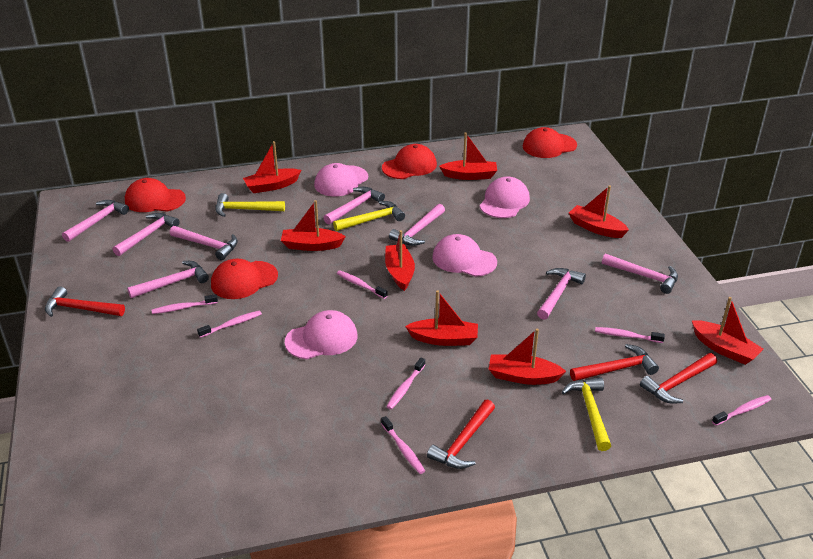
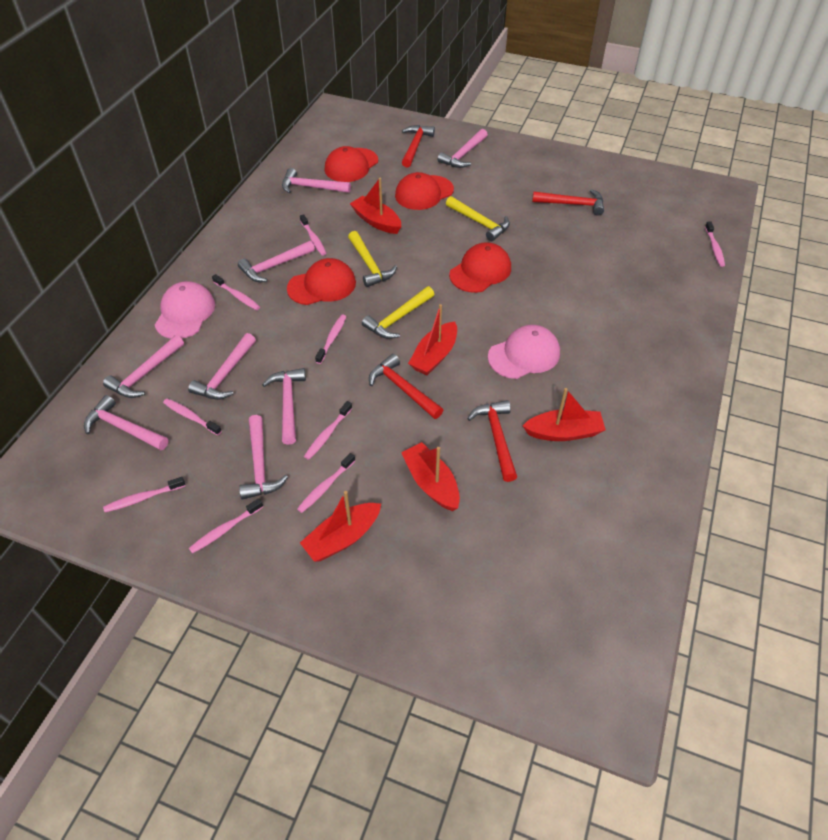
pink cap: [285,310,358,359] [314,163,368,196] [432,234,497,277] [479,176,530,218] = 4 -> [155,281,215,339] [488,325,560,379] = 2
pink toothbrush: [151,294,218,314] [197,310,262,338] [337,271,388,299] [381,416,425,474] [386,358,425,410] [595,327,665,343] [712,395,772,426] = 7 -> [103,477,185,512] [163,399,222,435] [189,498,263,554] [212,274,260,310] [297,453,355,513] [300,214,326,256] [304,401,352,460] [315,315,347,364] [705,221,725,267] = 9
red boat: [243,141,301,193] [281,200,346,251] [385,230,415,291] [405,290,478,346] [439,133,497,180] [489,329,566,385] [569,185,629,238] [692,297,763,365] = 8 -> [300,491,381,562] [350,178,401,234] [401,442,460,511] [408,304,457,375] [523,388,606,441] = 5

